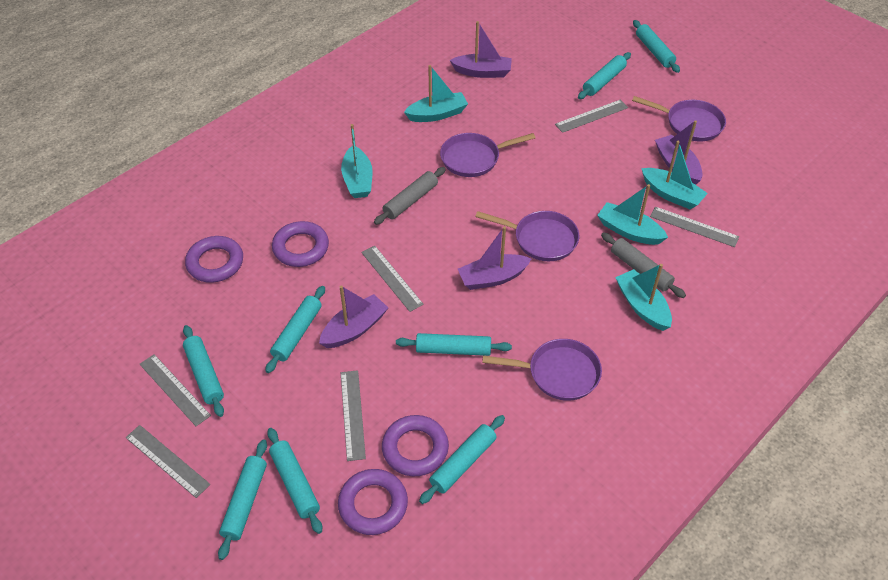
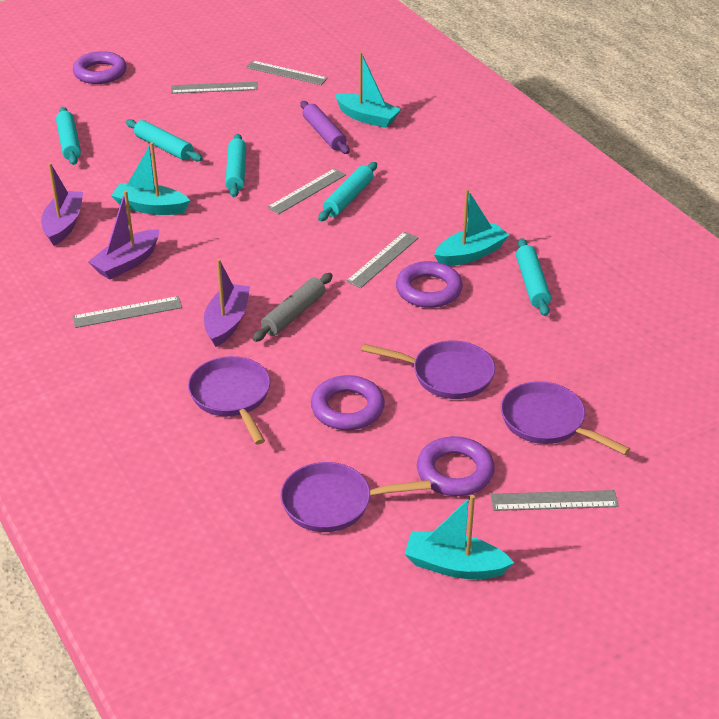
grey rolling pin: [374,167,446,225] [601,232,686,298] = 2 -> [252,273,333,342] = 1
purple boat: [319,285,388,348] [450,21,512,78] [458,226,531,290] [655,120,703,185] = 4 -> [41,163,83,246] [88,191,159,279] [204,259,250,347] = 3
purple rolling pin: none = 0 -> [300,101,349,154] = 1
turquoise boat: [341,124,373,198] [404,65,468,122] [597,184,668,245] [615,264,672,331] [641,141,708,210] = 5 -> [111,142,190,215] [334,52,401,128] [405,495,514,579] [434,189,509,266] = 4
turquoise rolling pin: [183,325,224,417] [218,440,267,560] [265,286,325,373] [267,428,322,534] [396,333,512,356] [419,415,505,504] [578,52,631,99] [633,20,680,73] = 8 -> [56,107,81,165] [126,119,203,161] [225,134,246,197] [318,162,377,221] [516,238,551,316] = 5

